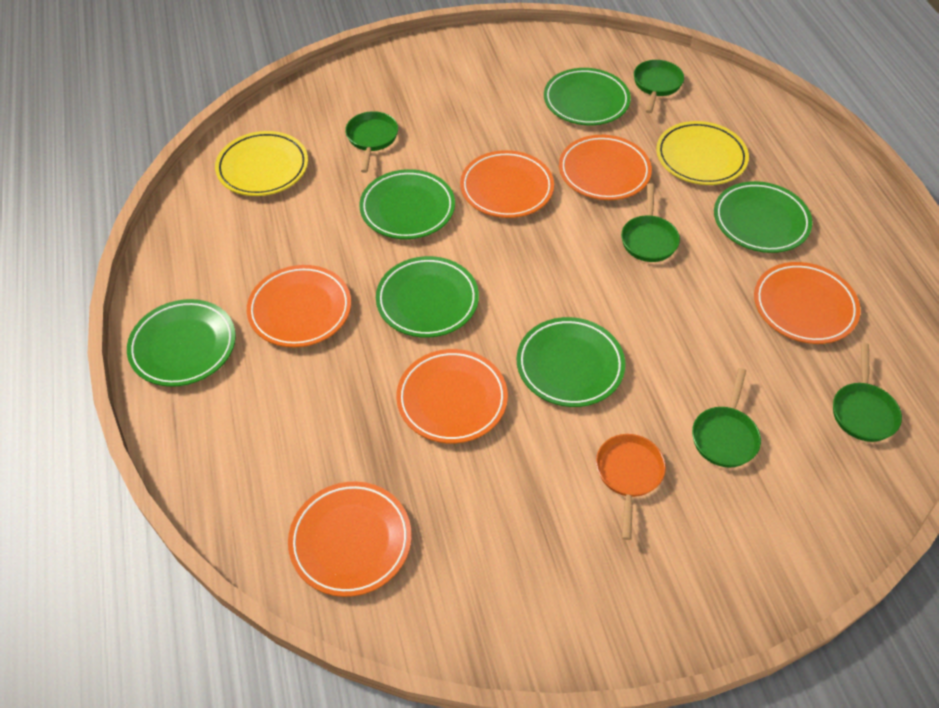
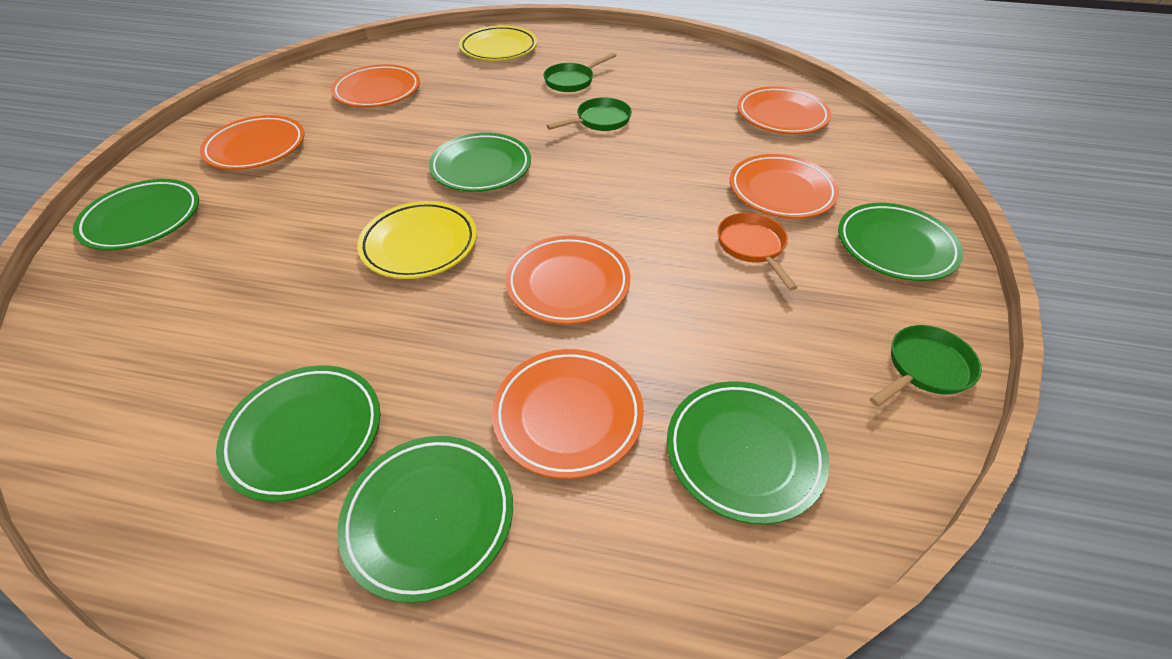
green pan: [345,111,398,173] [621,183,680,262] [634,60,684,113] [692,368,761,467] [833,343,902,442] = 5 -> [543,53,617,92] [547,97,632,131] [870,325,982,407] = 3

